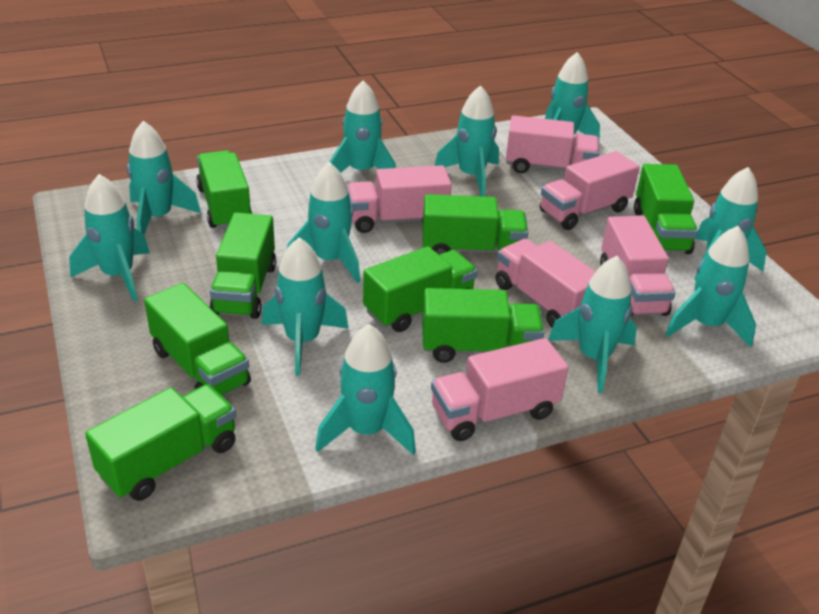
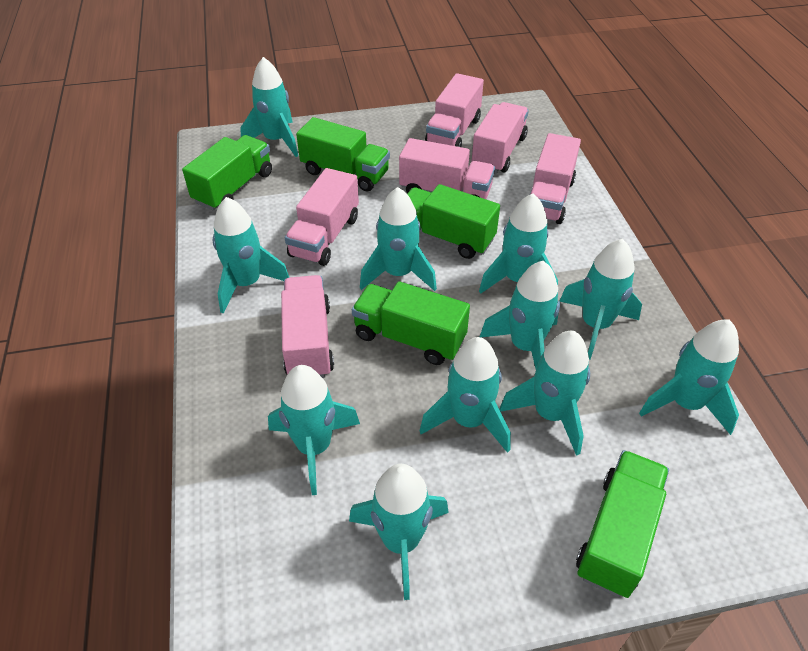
green truck: [85,384,236,501] [144,283,251,396] [196,150,252,229] [210,213,276,319] [363,246,478,332] [422,288,544,363] [423,194,529,255] [634,164,698,254] = 8 -> [182,135,272,210] [296,117,390,192] [352,281,470,365] [407,184,500,259] [576,450,669,598] = 5

